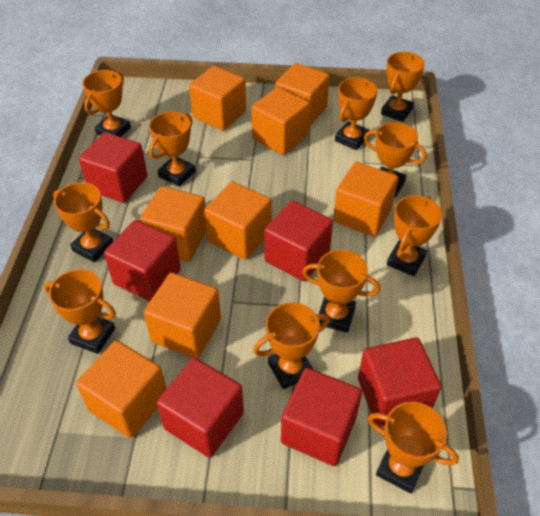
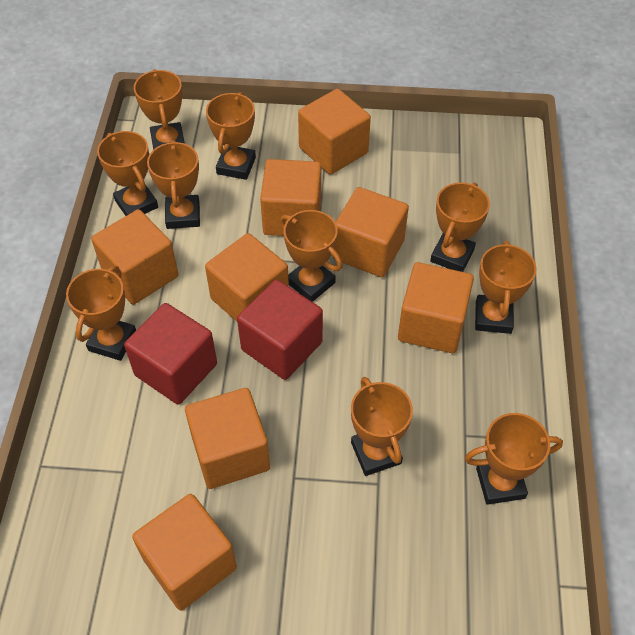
orange trophy: [44,269,116,354] [53,182,113,262] [82,70,131,137] [149,111,195,187] [253,302,330,389] [302,250,380,333] [335,78,377,150] [364,122,427,198] [368,402,459,493] [381,52,425,122] [387,195,442,276] = 11 -> [66,266,136,361] [97,131,158,216] [134,69,185,150] [147,140,200,229] [206,92,256,180] [280,210,343,302] [351,377,413,476] [430,182,490,272] [465,413,563,505] [475,241,537,334] = 10
red cube: [79,132,147,203] [104,220,181,302] [157,358,244,458] [264,201,333,281] [281,368,362,466] [358,337,441,427] = 6 -> [124,303,217,405] [237,280,323,380] = 2

